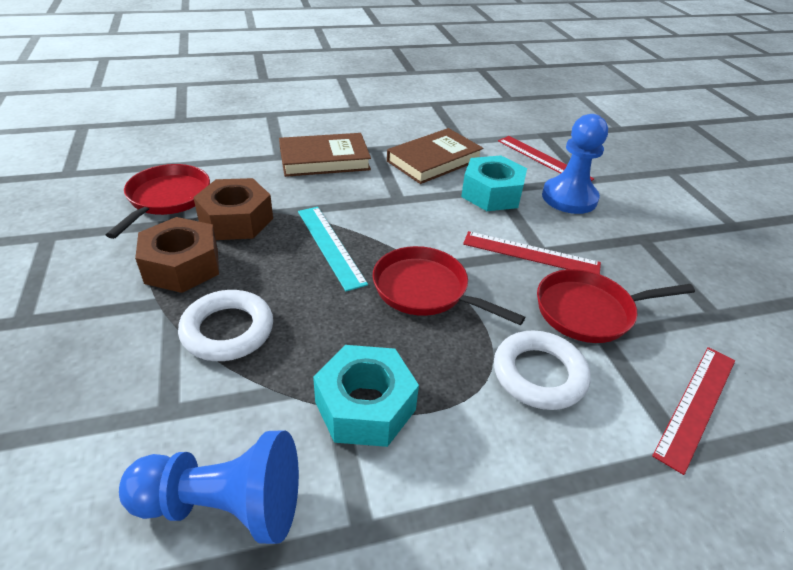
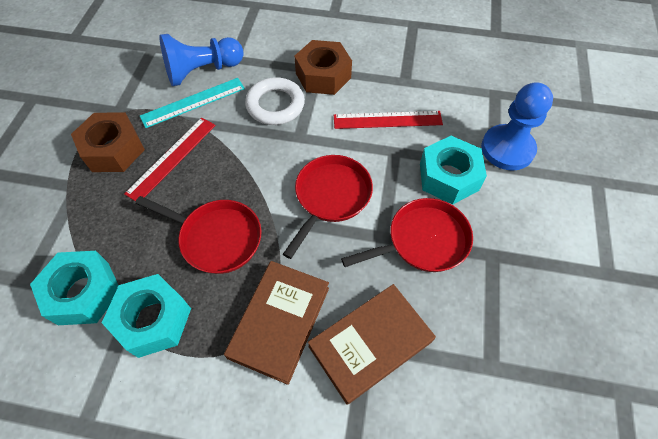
red ruler: [463,231,601,274] [498,136,594,181] [652,347,735,475] = 3 -> [124,118,216,201] [334,111,443,129] = 2
turquoise nut: [313,345,419,447] [461,156,527,211] = 2 -> [30,251,119,325] [102,274,191,358] [420,136,487,205] = 3
white ring: [178,290,273,361] [494,330,590,410] = 2 -> [245,77,305,125] = 1

